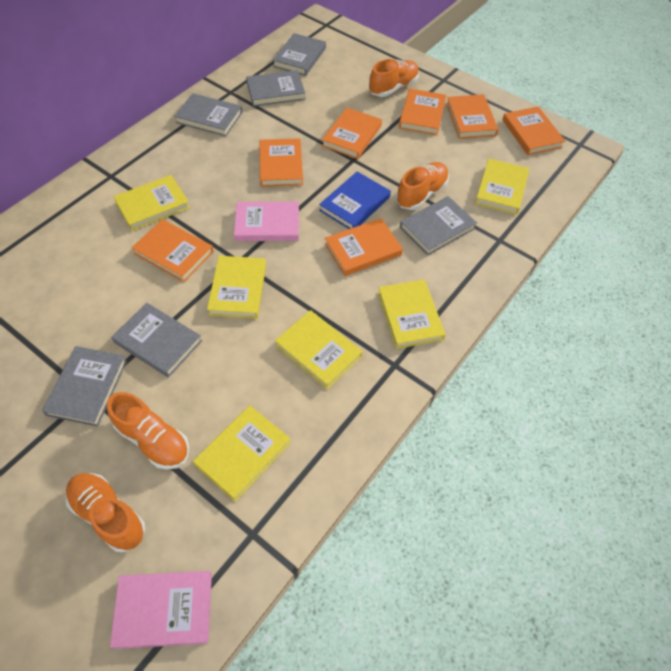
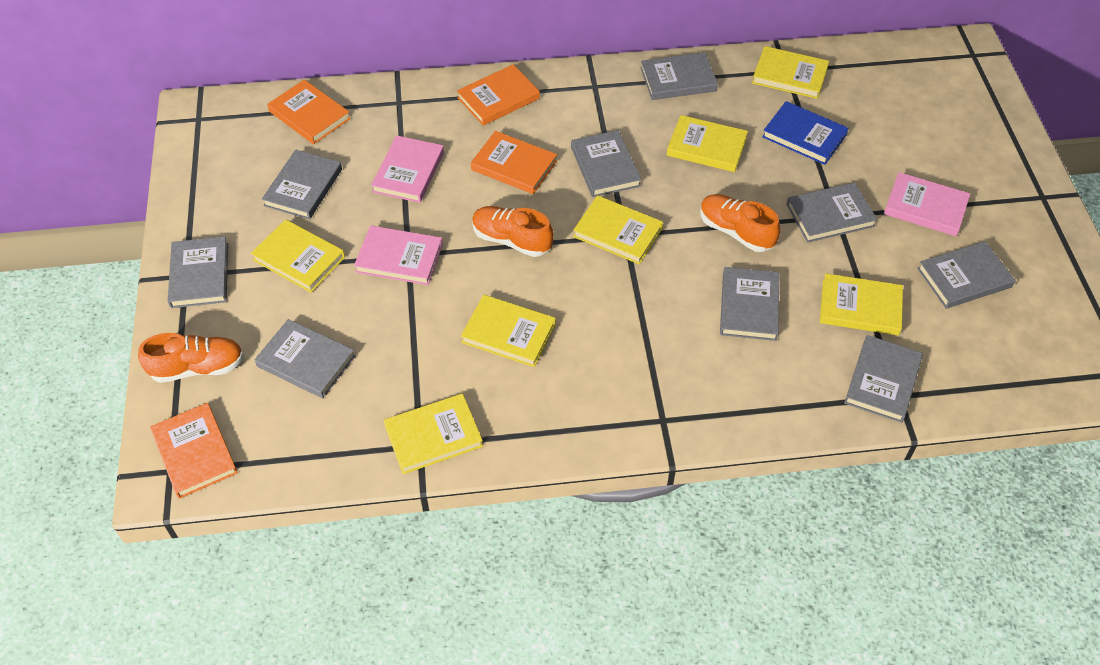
grey book: [42,346,127,427] [111,303,202,378] [174,93,243,136] [246,70,306,107] [273,33,326,76] [400,196,477,256] = 6 -> [168,236,228,308] [255,319,355,398] [262,150,342,220] [571,130,641,197] [641,52,718,100] [720,267,780,341] [787,182,878,243] [844,335,923,423] [917,241,1016,309] = 9
orange book: [132,219,214,282] [259,138,303,187] [322,108,382,159] [325,218,403,276] [399,88,446,135] [446,94,499,139] [502,106,565,155] = 7 -> [150,403,238,499] [267,80,351,144] [457,65,540,126] [471,131,557,194] = 4
orange shoe: [66,473,145,552] [107,392,189,470] [369,59,419,97] [396,162,449,210] = 4 -> [138,333,244,383] [472,206,554,257] [700,194,780,252] = 3
pink book: [110,571,212,649] [234,202,299,241] = 2 -> [354,225,443,285] [371,135,444,203] [884,172,970,236] = 3
yellow book: [113,175,190,231] [193,405,291,502] [207,256,266,319] [275,310,363,389] [378,279,446,349] [475,158,529,215] = 6 -> [251,219,345,293] [384,393,483,474] [461,295,556,367] [573,195,663,265] [667,115,748,172] [752,46,829,99] [820,273,903,335] = 7

